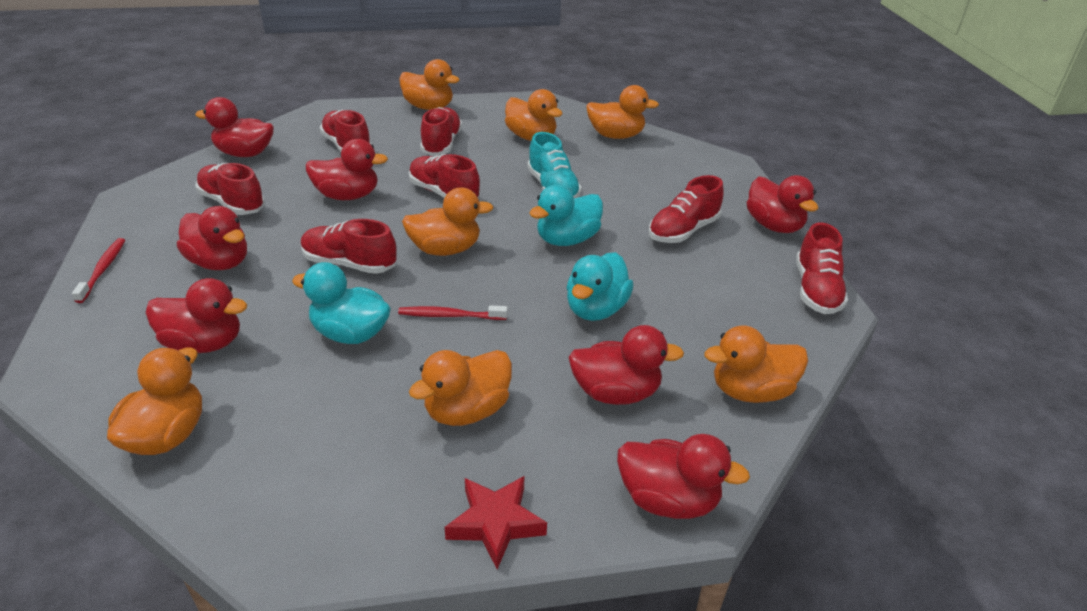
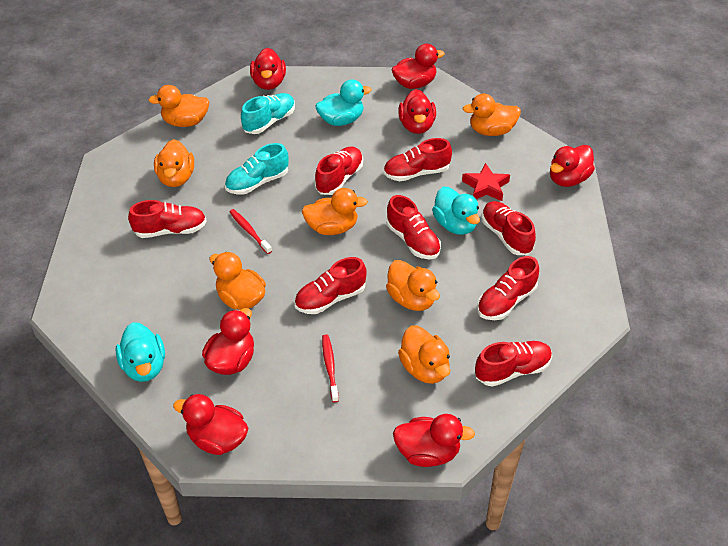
red shoe: [195,163,265,215] [301,219,397,274] [320,109,372,152] [409,154,480,198] [420,107,463,156] [649,175,724,243] [796,222,848,314] = 7 -> [128,200,206,238] [294,257,367,314] [315,146,363,195] [383,138,452,181] [386,195,441,260] [475,341,552,387] [477,256,539,320] [481,201,536,255] = 8
turquoise shoe: [527,132,582,198] = 1 -> [225,143,289,194] [241,93,295,134] = 2

